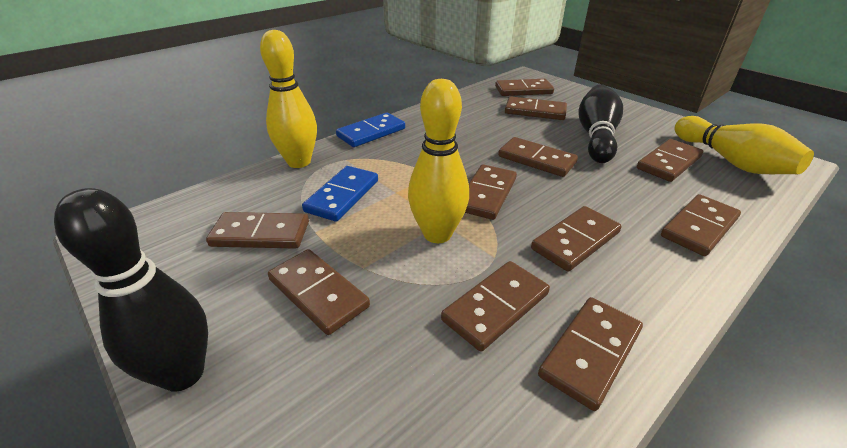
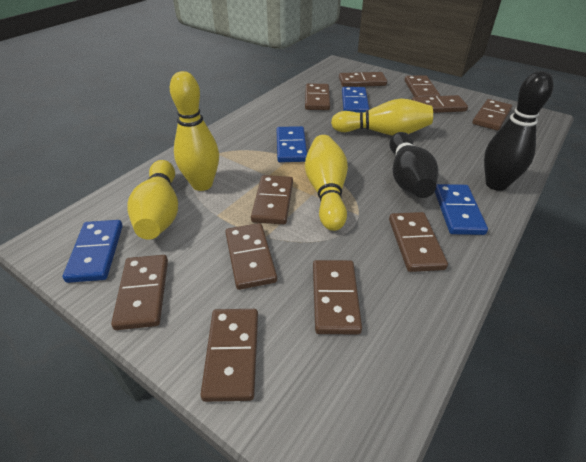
blue domino: [302,166,378,221] [336,113,405,147] = 2 -> [63,220,123,283] [277,126,307,162] [342,87,369,113] [435,184,488,235] = 4
yellow bowling pin: [260,30,317,168] [408,79,469,243] [675,116,814,174] = 3 -> [128,160,178,240] [170,71,219,191] [305,135,348,231] [331,98,433,136] = 4

